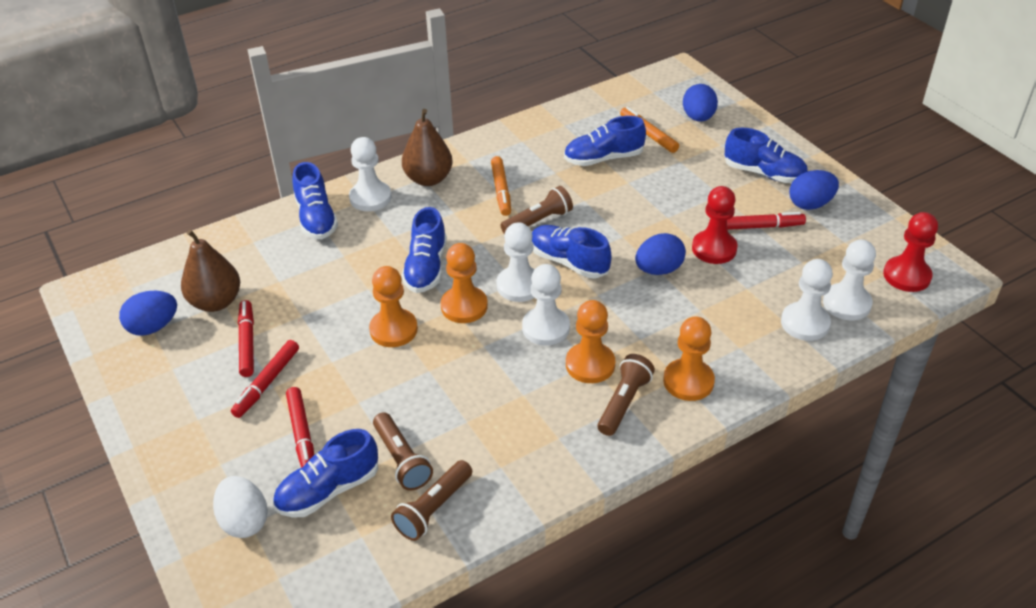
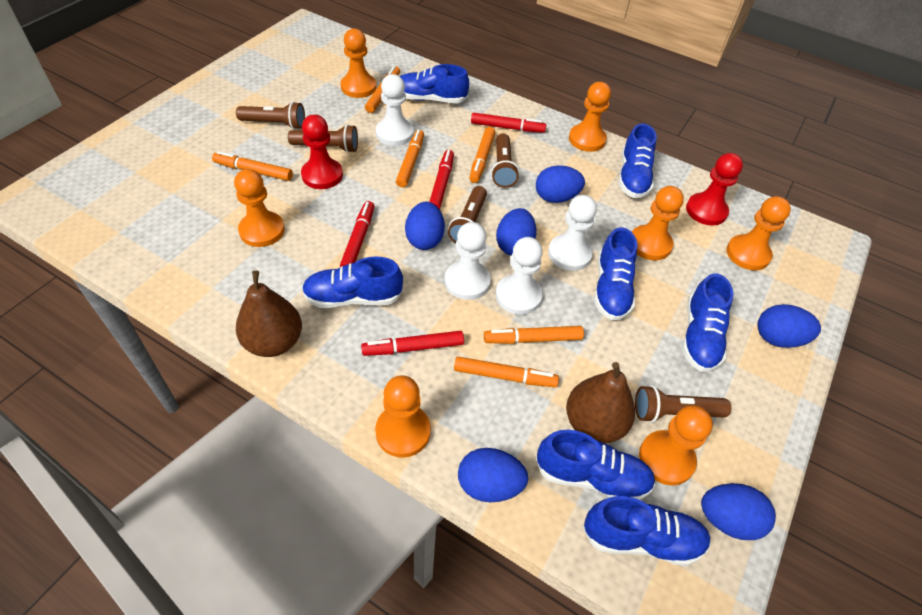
blue egg: [119,291,177,336] [635,233,686,275] [683,84,718,122] [789,170,839,210] = 4 -> [405,202,445,250] [458,448,528,502] [496,208,536,255] [536,165,585,203] [701,483,776,540] [757,304,821,348] = 6
blue shoe: [273,429,378,518] [292,162,338,239] [402,207,447,293] [532,225,612,278] [564,116,646,166] [724,128,808,183] = 6 -> [302,257,403,308] [400,64,469,103] [536,430,655,500] [583,496,711,566] [594,227,637,320] [618,124,657,198] [682,273,733,372] = 7
brown flashlight: [373,412,433,490] [391,460,472,541] [500,186,573,234] [597,354,655,436] = 4 -> [236,102,305,129] [288,124,358,153] [448,186,487,243] [491,133,519,188] [635,385,731,423] = 5
orange marker: [491,156,511,216] [620,107,679,153] = 2 -> [212,151,293,181] [365,66,400,113] [396,130,424,187] [454,357,559,387] [469,127,495,183] [484,326,584,344] = 6
orange pawn: [369,266,418,347] [441,243,488,323] [566,300,615,383] [663,316,715,401] = 4 -> [234,169,285,247] [341,28,376,98] [375,375,431,458] [569,82,611,152] [632,186,684,260] [639,405,713,486] [726,196,791,270] = 7
white egg: [213,476,268,538] = 1 -> none = 0
white pawn: [349,137,391,211] [496,222,535,302] [522,264,570,346] [781,259,833,341] [823,239,876,320] = 5 -> [376,74,414,146] [445,222,491,300] [496,237,543,315] [548,195,597,271] = 4

